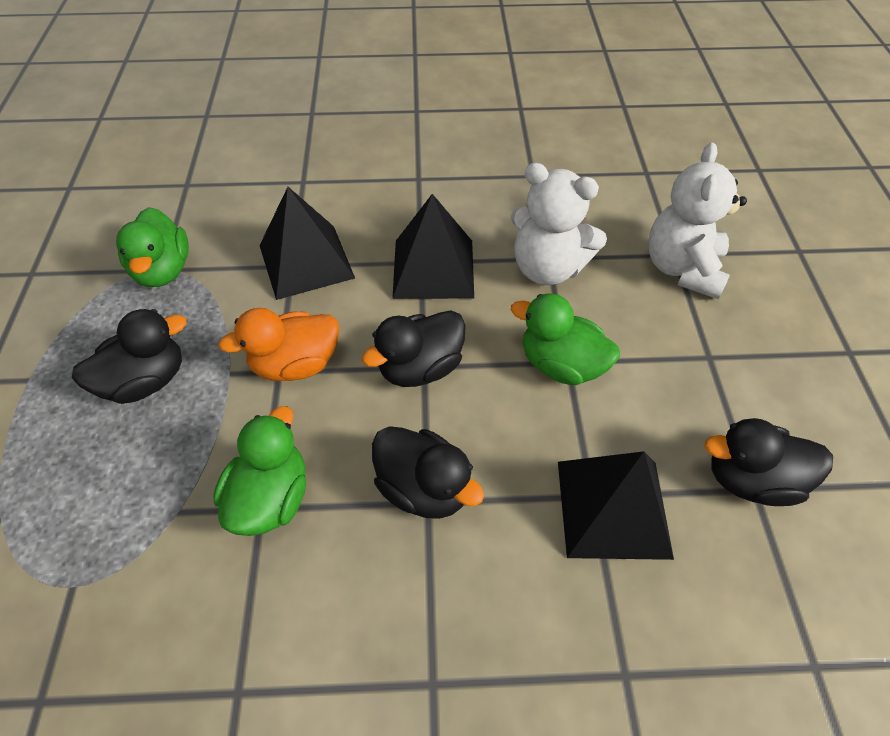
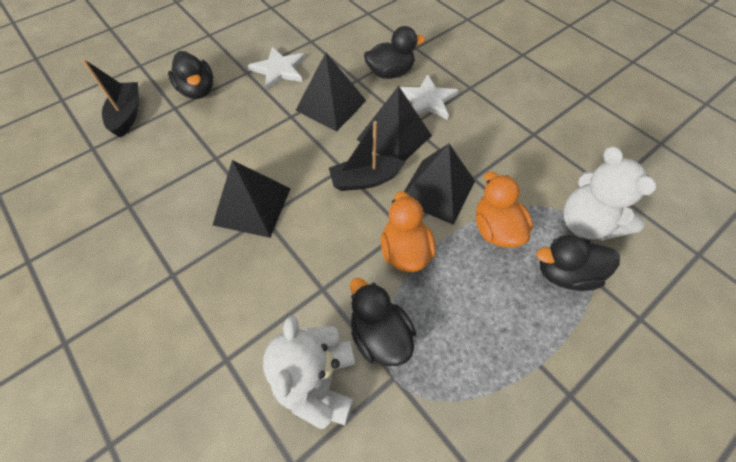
black boat: none = 0 -> [82,59,139,138] [329,121,405,191] = 2
black pyramid: [259,187,355,300] [392,194,474,299] [558,451,674,560] = 3 -> [213,160,291,238] [295,52,366,132] [357,86,432,161] [404,144,475,225] = 4
green duck: [116,207,189,287] [213,406,306,536] [511,294,620,385] = 3 -> none = 0
orange duck: [218,308,339,381] = 1 -> [381,191,436,272] [476,172,533,247] = 2
white star: none = 0 -> [248,47,305,90] [400,74,459,120] = 2

